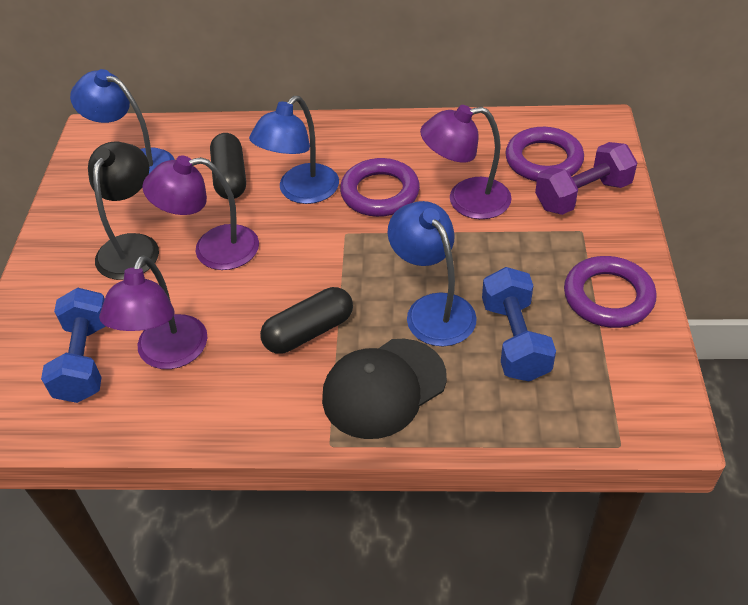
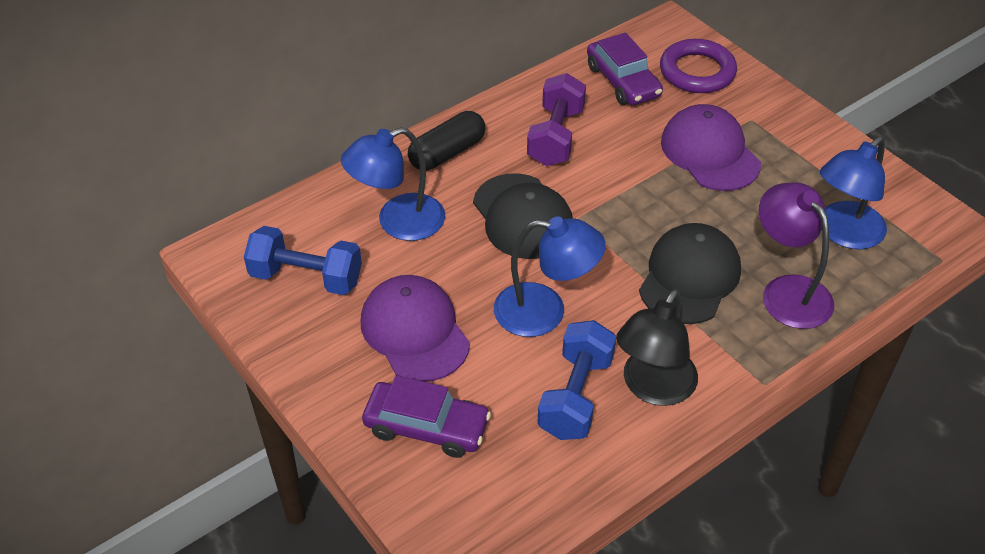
black cap: [322,339,447,439] = 1 -> [473,173,573,259] [639,223,741,324] = 2
black capsule: [210,133,246,199] [260,287,353,354] = 2 -> [408,111,485,171] = 1
purple cap: none = 0 -> [361,275,470,382] [661,104,761,191] = 2
purple car: none = 0 -> [362,375,491,458] [587,32,663,105] = 2
purple lamp: [99,255,207,369] [142,156,259,270] [420,105,512,219] = 3 -> [759,182,834,329] = 1
purple ring: [340,158,420,217] [505,127,584,182] [564,256,657,328] = 3 -> [660,39,737,93] = 1

